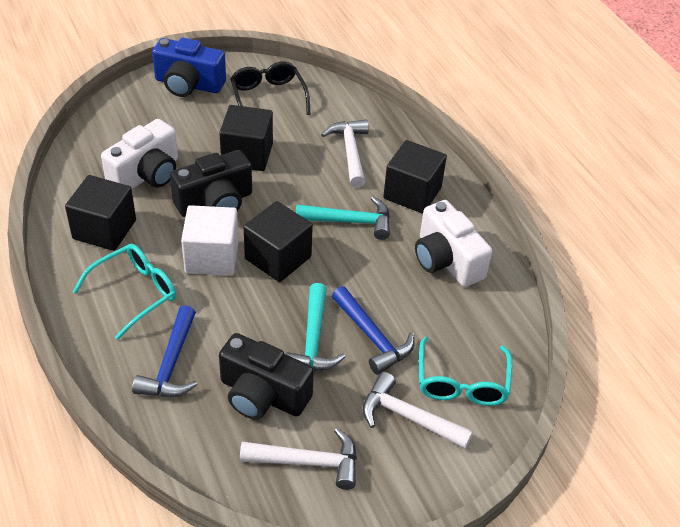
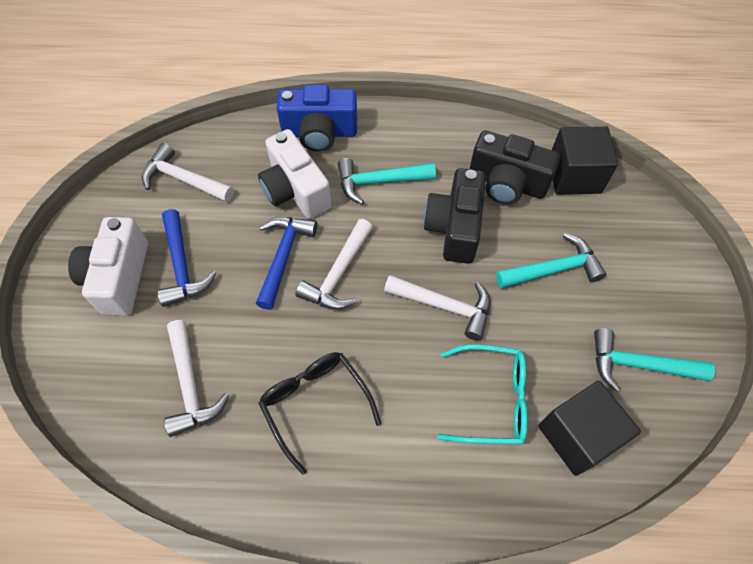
black cube: [65,175,136,251] [219,105,273,171] [244,201,313,282] [383,140,447,214] = 4 -> [538,381,641,476] [552,126,618,195] = 2
turquoise glasses: [73,244,176,340] [419,337,512,406] = 2 -> [437,344,528,444] = 1
turquoise hammer: [286,283,345,371] [296,196,390,240] = 2 -> [338,158,436,204] [496,233,606,288] [594,329,715,392] = 3
white cube: [181,205,238,276] = 1 -> none = 0
white hammer: [240,428,357,490] [321,120,369,187] [363,372,473,449] = 3 -> [142,143,234,202] [164,320,229,437] [295,219,373,310] [384,275,491,341] = 4

